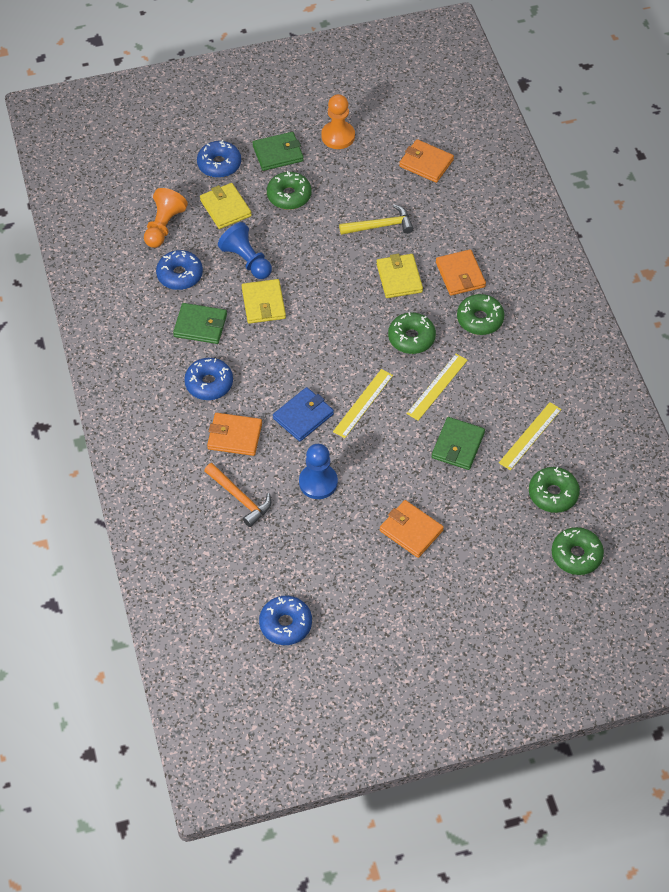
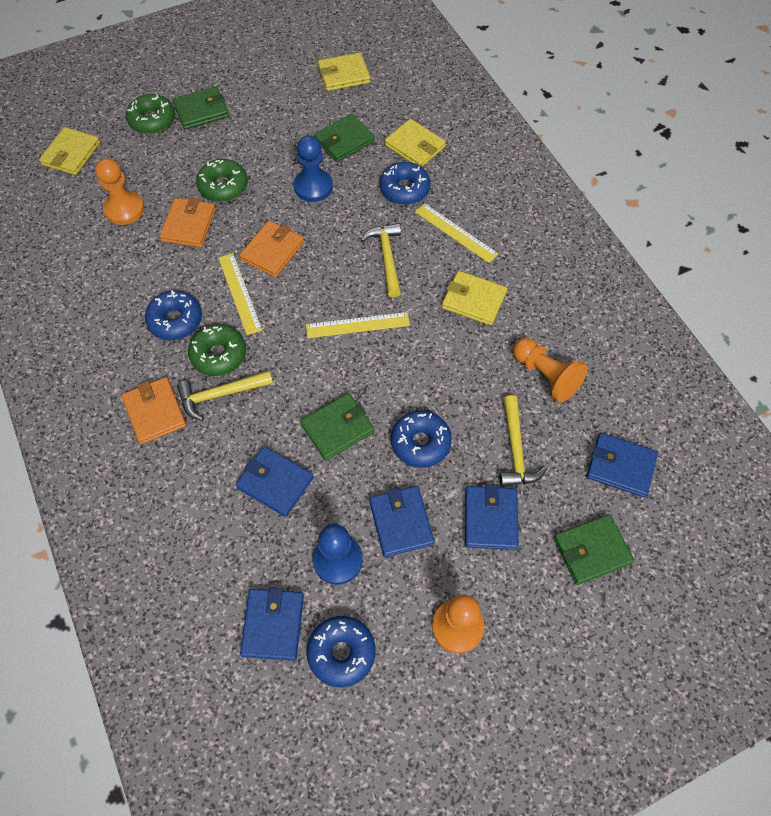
blue wallet: [273,387,334,442] = 1 -> [236,446,314,517] [240,587,304,661] [369,486,434,557] [465,484,519,550] [587,433,658,497] = 5
green donut: [267,171,312,210] [388,312,436,354] [457,294,504,335] [529,467,580,513] [552,527,604,575] = 5 -> [126,94,175,134] [188,324,246,376] [196,159,248,202] = 3
green wallet: [173,303,227,344] [253,132,304,171] [432,417,485,470] = 3 -> [173,86,229,129] [300,393,374,461] [314,114,375,162] [553,514,634,585] = 4
orange hammer: [204,463,271,527] = 1 -> none = 0
orange pawn: [144,188,188,248] [321,94,355,149] = 2 -> [95,158,145,225] [432,594,484,653] [513,338,588,403] = 3
orange wallet: [207,413,262,456] [380,500,444,558] [399,139,454,183] [436,249,486,296] = 4 -> [122,377,187,444] [159,198,216,248] [239,221,304,277] = 3
yellow hammer: [339,204,414,235] = 1 -> [177,370,273,421] [361,223,401,298] [500,395,547,486] = 3
yellow wallet: [200,183,252,229] [242,279,286,324] [377,254,423,298] = 3 -> [39,127,100,175] [318,53,370,91] [385,119,446,167] [442,271,507,326] = 4

